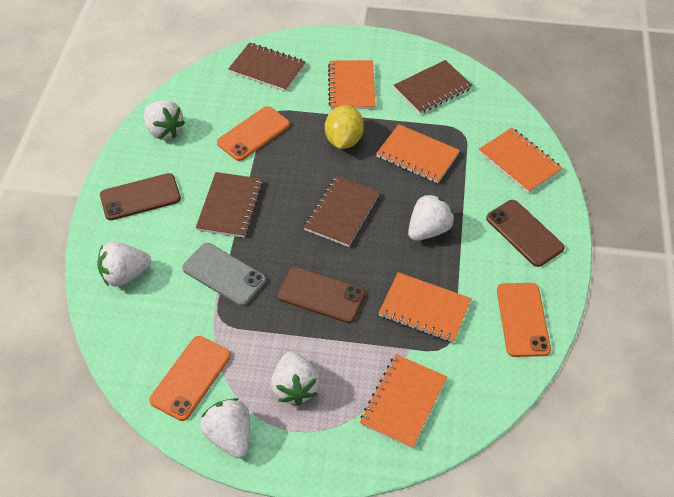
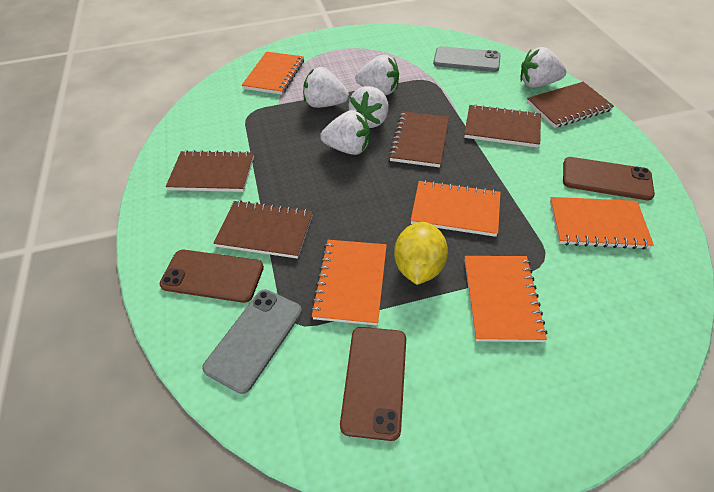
brown notebook: [196,172,263,238] [228,43,306,91] [304,176,380,247] [393,60,472,114] = 4 -> [166,150,254,192] [214,200,313,259] [389,111,449,167] [464,104,541,148] [527,82,614,128] = 5
grey phone: [182,243,266,306] = 1 -> [202,289,302,394] [433,46,500,72] = 2
orange phone: [149,336,231,421] [217,106,290,161] [497,283,551,357] = 3 -> none = 0

